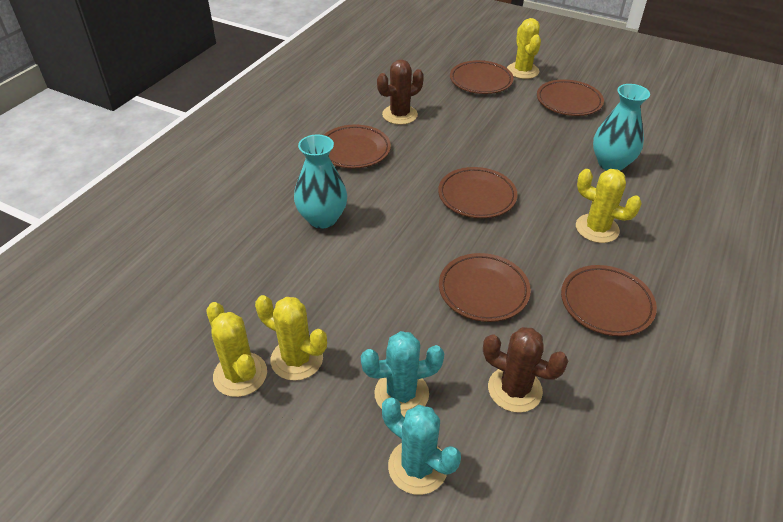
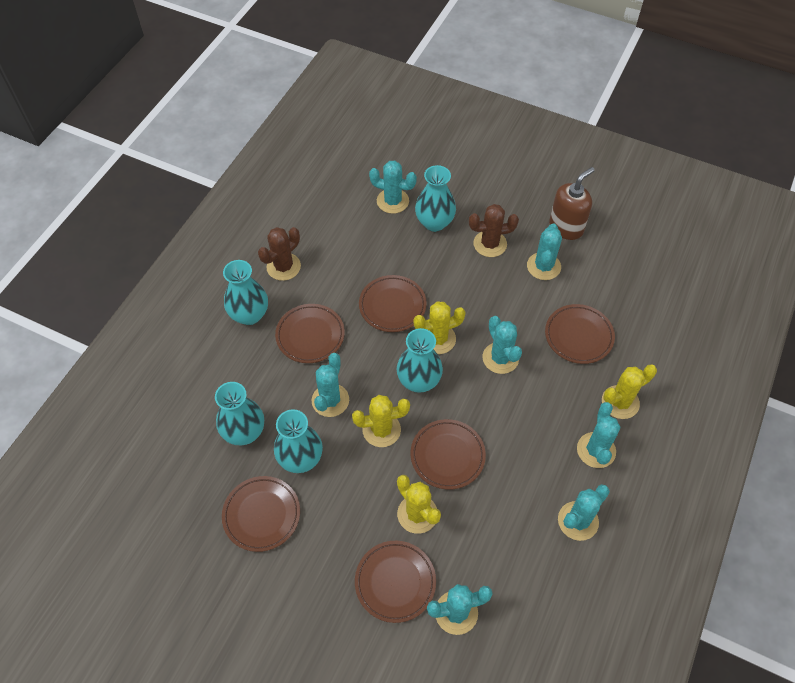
brown soap dispenser: none = 0 -> [549,167,595,240] = 1
turquoise cactus: [361,331,444,417] [382,398,461,495] = 2 -> [312,353,349,417] [369,161,417,214] [427,584,493,635] [482,316,522,374] [527,223,562,280] [558,484,610,541] [577,402,620,468] = 7
turquoise vase: [294,135,347,229] [593,84,650,171] = 2 -> [215,382,264,445] [223,260,268,325] [274,409,323,473] [397,328,443,393] [415,165,456,232] = 5

